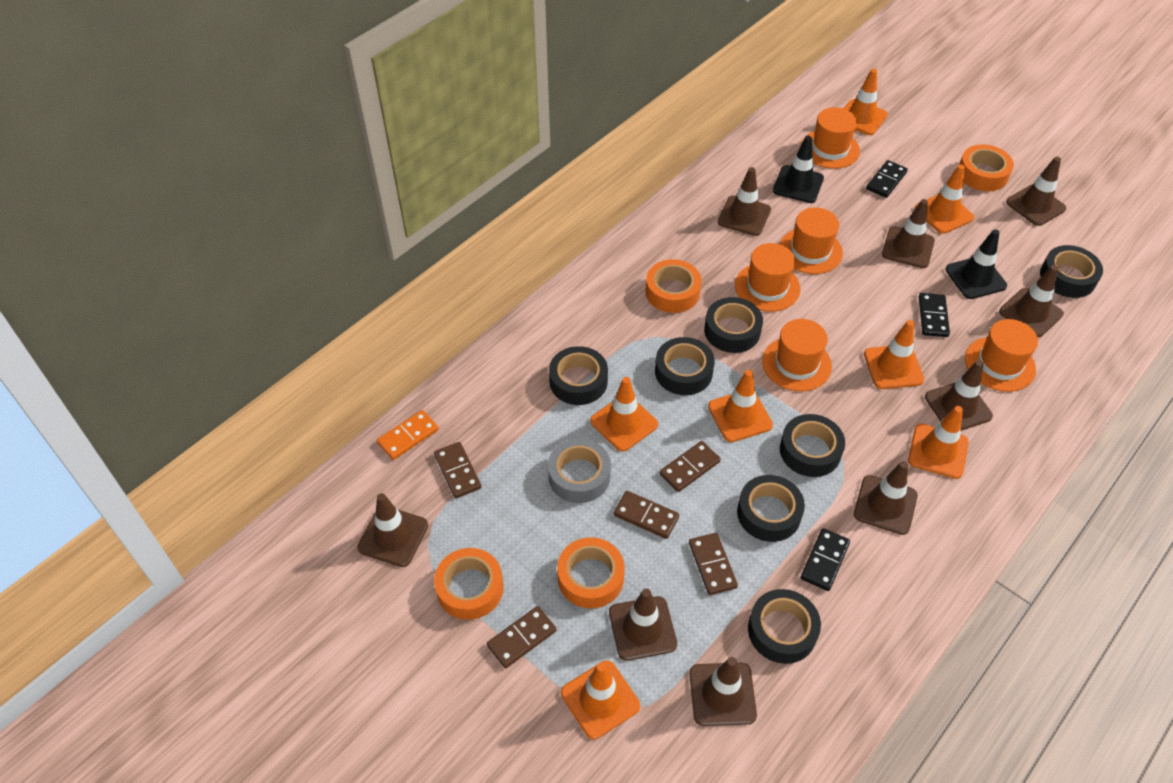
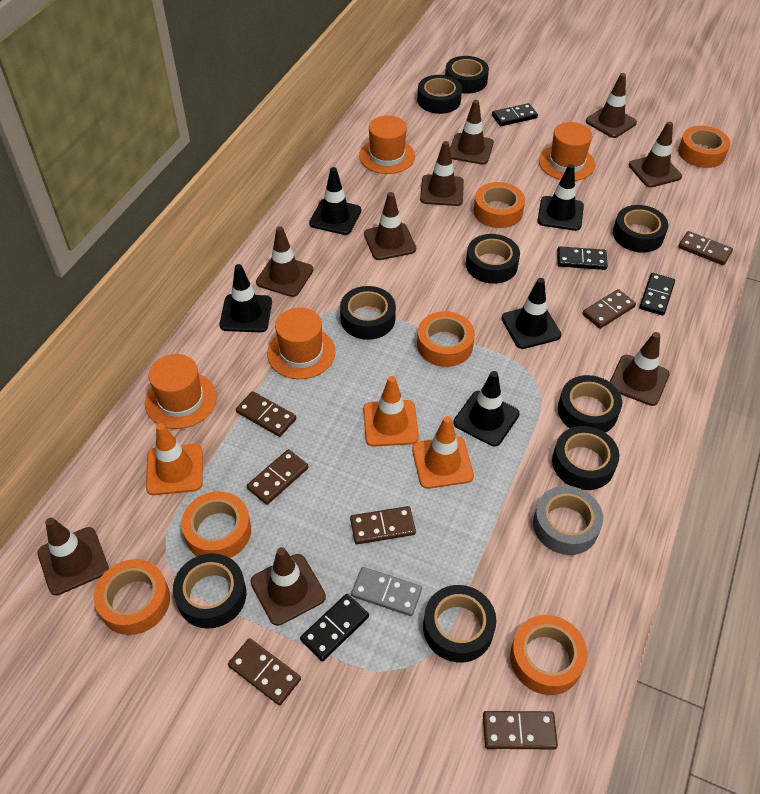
black domino: [800,528,850,591] [866,160,908,198] [919,293,950,337] = 3 -> [300,594,369,661] [492,103,538,126] [557,246,608,270] [639,273,675,316] = 4
black tape: [549,346,608,405] [655,337,715,395] [704,297,763,353] [737,475,805,542] [748,589,821,664] [780,414,845,477] [1040,245,1103,298] = 7 -> [173,553,246,629] [340,286,396,340] [417,75,462,114] [423,585,496,663] [445,56,489,94] [466,234,520,284] [552,426,619,490] [558,375,622,433] [613,205,668,253] = 9
black traffic cone: [773,136,824,203] [945,229,1007,299] = 2 -> [219,264,272,332] [309,167,361,235] [453,371,520,446] [501,278,561,349] [537,164,584,231] = 5
brown domino: [434,442,481,498] [487,606,556,668] [614,491,679,539] [660,441,721,492] [689,533,738,595] = 5 -> [228,638,301,705] [236,391,296,437] [247,449,309,505] [350,506,416,544] [483,711,558,749] [582,289,636,329] [678,231,733,265] = 7
grey domino: none = 0 -> [351,567,422,616] = 1
orange domino: [377,410,439,460] = 1 -> none = 0
orange hat: [735,243,801,312] [762,319,832,391] [779,208,843,274] [801,107,860,169] [965,319,1038,392] = 5 -> [145,354,217,429] [267,307,336,379] [359,115,415,174] [539,122,595,181] = 4
orange tape: [434,548,504,620] [557,537,625,609] [645,259,702,313] [959,144,1014,191] = 4 -> [94,559,170,635] [181,491,251,558] [417,311,475,367] [474,182,525,228] [510,615,587,695] [678,126,730,168] = 6
orange traffic cone: [561,661,640,739] [590,377,658,452] [708,370,773,442] [843,69,888,135] [864,320,924,389] [908,406,969,479] [915,164,974,234] = 7 -> [146,423,203,495] [363,376,419,447] [412,416,474,489] = 3

